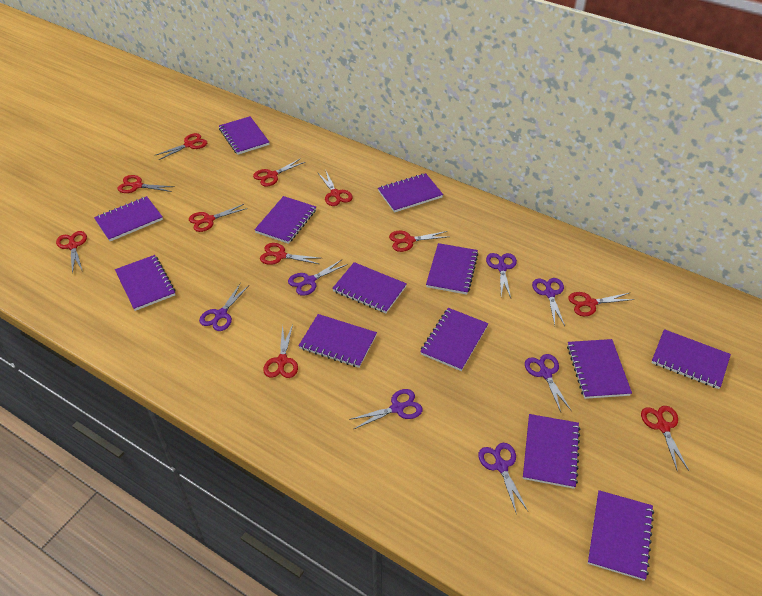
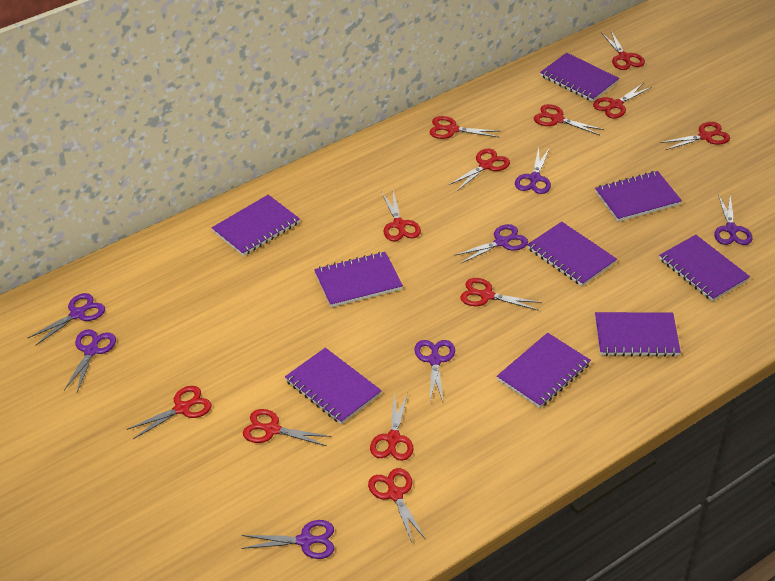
purple notebook: [94,196,163,241] [115,255,175,311] [219,116,269,155] [254,196,316,244] [299,314,377,368] [332,262,407,313] [378,173,443,213] [420,308,488,371] [426,243,478,295] [523,414,580,489] [567,339,632,399] [588,490,654,581] [651,329,731,389] = 13 -> [212,195,300,256] [285,348,382,424] [314,252,403,307] [497,333,591,408] [527,221,617,286] [540,53,619,102] [595,171,682,222] [595,312,681,357] [659,235,750,301] = 9
red scissors: [56,231,87,274] [118,175,175,193] [156,133,207,160] [189,204,248,232] [253,158,305,187] [260,243,320,265] [263,324,298,378] [318,171,353,206] [389,231,447,252] [568,292,635,316] [641,406,689,472] = 11 -> [127,386,212,439] [243,409,331,446] [368,468,426,542] [370,393,414,461] [382,191,421,241] [429,116,499,139] [449,149,510,191] [460,278,542,311] [534,104,604,135] [593,84,652,118] [602,31,645,70] [660,122,730,150] = 12

